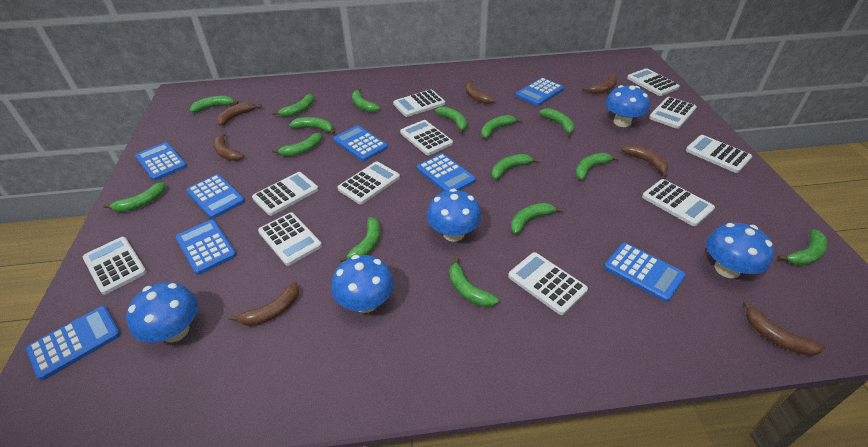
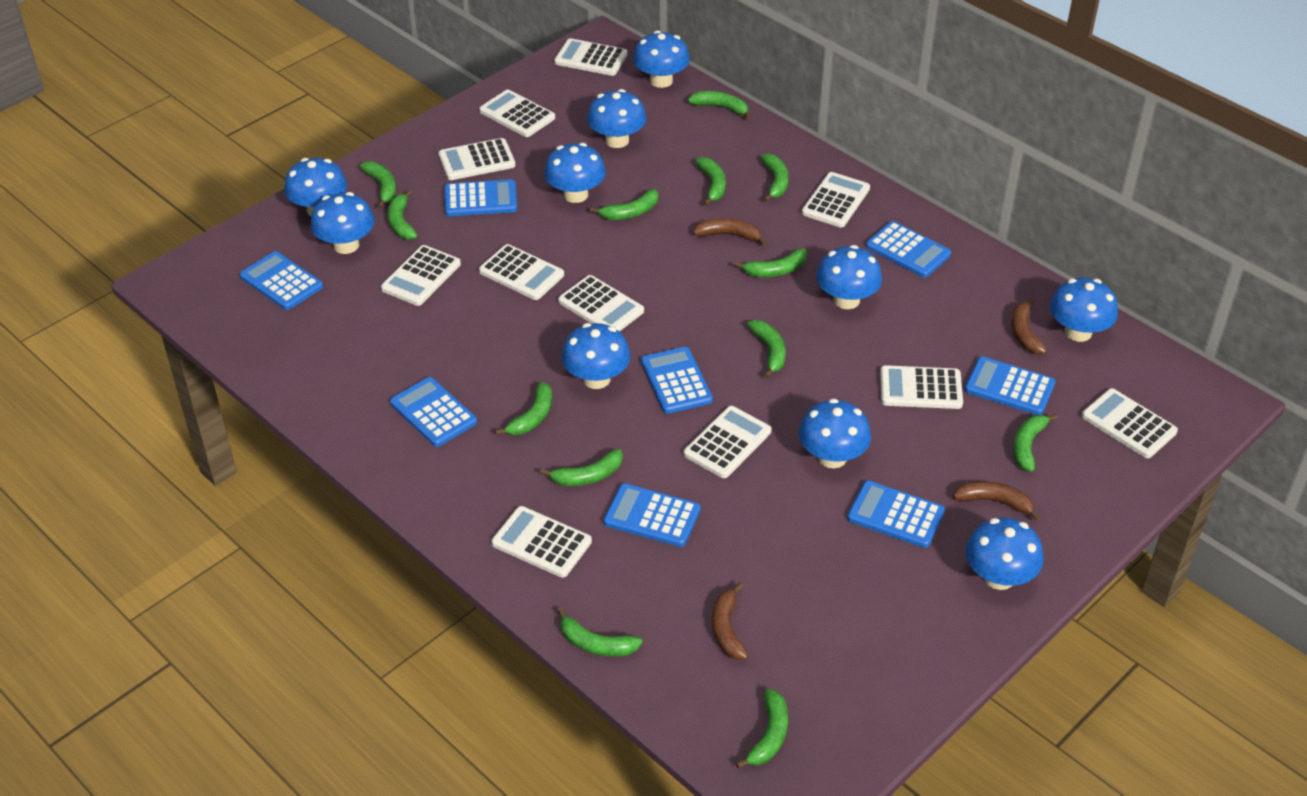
blue mushroom: [126,282,199,343] [331,255,394,313] [427,189,482,242] [605,85,650,127] [706,223,774,278] = 5 -> [284,158,347,216] [310,192,375,254] [544,143,606,203] [561,323,631,389] [587,89,646,148] [633,31,690,88] [799,399,871,468] [816,245,882,309] [965,518,1044,590] [1050,278,1118,342] = 10
brown banana: [213,132,244,161] [217,102,262,126] [228,282,299,326] [465,80,495,104] [583,74,617,94] [622,145,668,177] [743,300,825,356] = 7 -> [693,219,767,245] [712,583,748,660] [953,481,1040,521] [1011,298,1047,354] = 4
green banana: [103,182,166,212] [190,96,239,112] [272,94,314,117] [272,133,322,156] [289,117,335,134] [339,217,380,262] [352,88,380,112] [435,106,467,134] [449,257,499,307] [481,115,522,138] [492,154,539,179] [511,203,563,234] [539,108,575,137] [575,153,619,180] [777,229,827,265] = 15 -> [360,161,396,208] [388,190,418,240] [495,382,552,435] [540,449,623,486] [558,608,642,657] [590,189,659,220] [688,91,751,120] [695,157,726,205] [734,248,807,277] [736,689,788,768] [747,320,786,378] [761,153,789,201] [1013,414,1058,472] = 13

